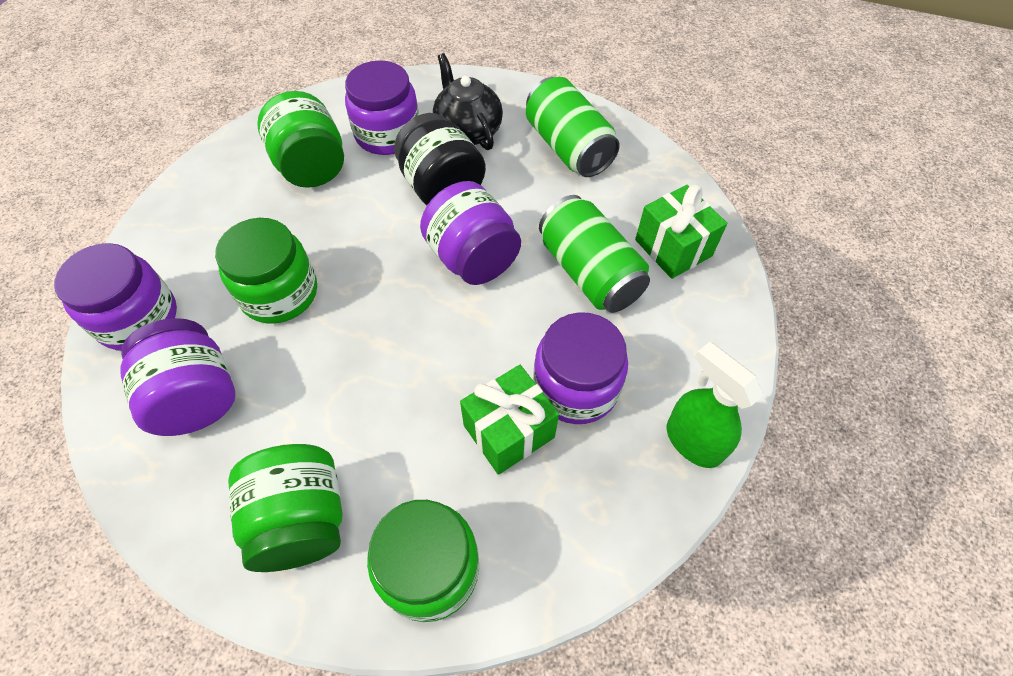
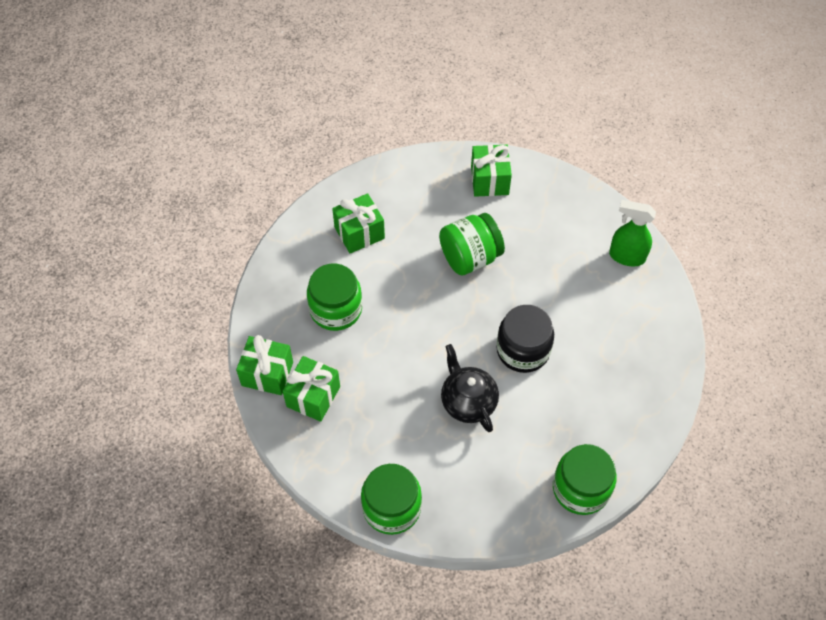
green can: [526,77,620,177] [539,195,650,313] = 2 -> none = 0
green gift: [460,365,559,475] [635,185,727,279] = 2 -> [236,335,293,395] [283,356,340,422] [332,193,385,254] [471,145,512,197] = 4
purple jar: [54,243,177,351] [120,318,235,436] [345,60,419,155] [420,181,521,285] [533,312,628,424] = 5 -> none = 0

